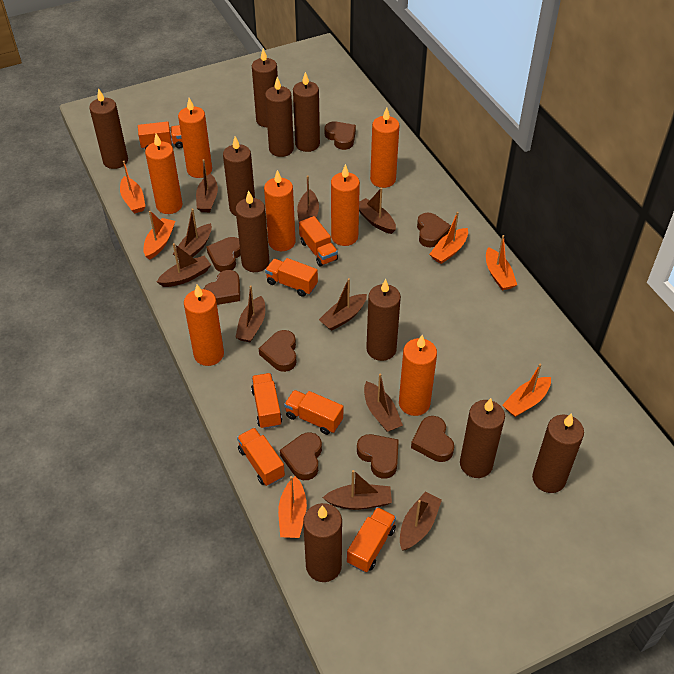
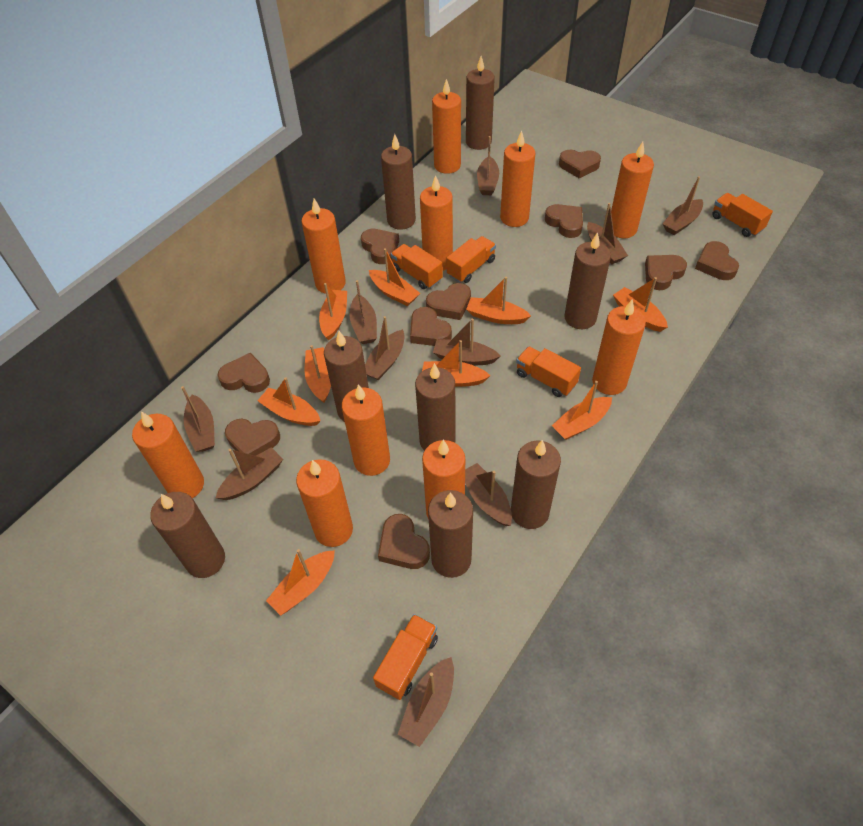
brown candle: [89,88,128,169] [223,136,255,216] [236,190,269,272] [252,49,278,127] [265,77,294,157] [293,72,320,152] [303,503,342,582] [366,279,401,361] [460,398,505,478] [532,413,584,493] = 10 -> [150,492,225,578] [324,331,369,422] [381,134,416,230] [415,363,456,451] [428,490,473,578] [466,56,495,150] [511,440,561,529] [564,232,611,329] = 8
brown heart: [204,270,240,305] [206,237,241,272] [259,330,297,372] [280,432,322,480] [325,122,356,150] [357,434,399,479] [411,416,454,462] [417,212,451,248] = 8 -> [217,353,270,393] [225,419,280,456] [361,229,399,264] [378,514,430,569] [410,307,452,346] [426,283,471,320] [545,204,583,238] [559,150,601,178] [645,255,687,290] [695,241,739,280] = 10
orange boat: [120,161,146,213] [143,211,175,260] [278,476,307,538] [429,212,468,264] [486,235,517,291] [502,364,551,417] = 6 -> [258,378,321,426] [266,549,335,616] [304,345,331,403] [319,283,347,340] [369,248,420,306] [422,340,490,387] [466,277,531,324] [552,381,612,440] [613,277,668,332] = 9
orange candle: [145,134,183,214] [178,98,212,178] [184,285,224,366] [264,170,296,251] [331,164,360,246] [370,107,399,188] [399,335,437,416] = 7 -> [132,412,204,498] [296,459,353,547] [301,199,346,294] [342,384,390,476] [420,175,453,271] [422,440,465,519] [432,79,461,174] [500,130,535,227] [592,300,646,395] [611,142,654,238] = 10
orange truck: [138,121,183,150] [237,428,285,486] [251,373,282,429] [265,258,318,297] [284,390,343,435] [299,216,338,267] [347,507,396,572] = 7 -> [373,614,438,700] [391,244,443,289] [447,236,496,283] [516,346,581,397] [712,193,773,237] = 5

